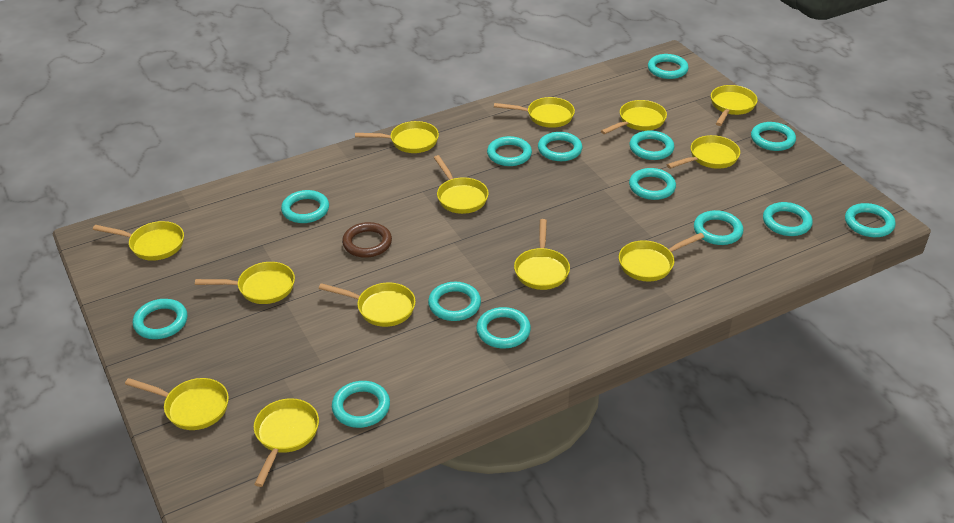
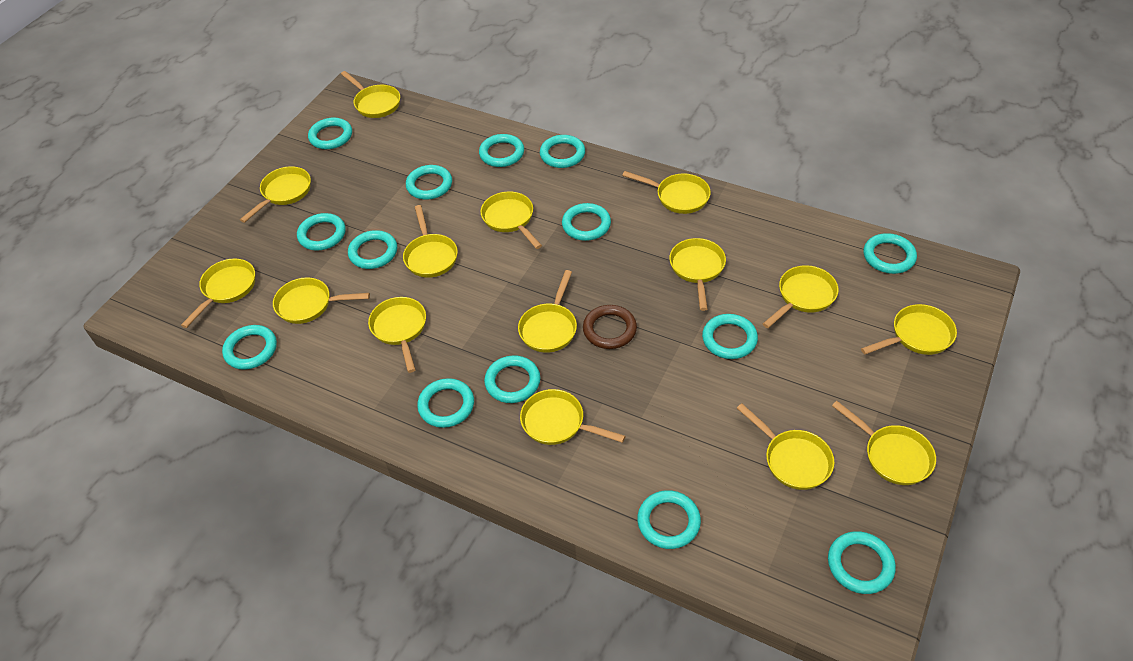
yellow pan: [93,221,184,261] [125,378,229,430] [195,262,295,304] [253,398,319,487] [319,282,415,327] [355,121,439,153] [434,155,489,214] [494,97,575,128] [514,219,570,290] [601,100,667,134] [619,233,704,281] [667,135,740,169] [711,85,758,126] = 13 -> [181,259,255,328] [240,166,311,223] [273,277,370,324] [341,71,400,118] [368,297,426,373] [403,205,458,278] [481,191,542,249] [518,270,577,353] [520,389,625,445] [622,171,711,214] [669,238,726,311] [737,404,834,490] [763,265,839,328] [832,401,936,485] [861,304,957,355] = 15

